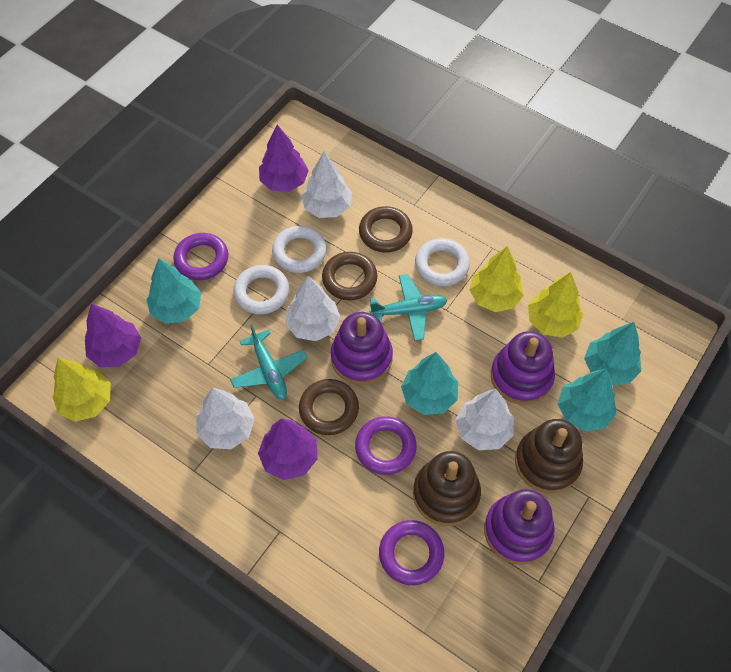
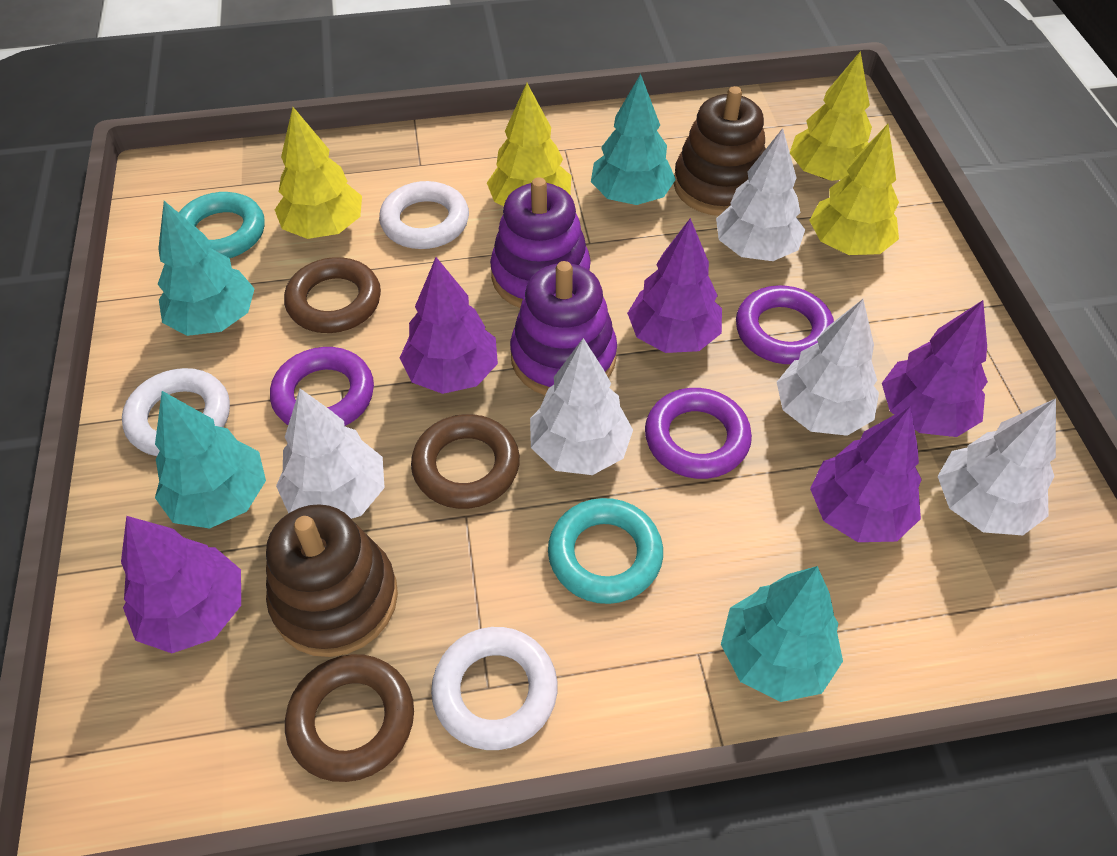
purple stacking toy: [331,312,393,385] [484,489,555,565] [491,331,555,405] = 3 -> [490,177,591,308] [510,261,617,395] = 2
purple tree: [85,303,141,367] [258,418,318,480] [259,125,309,192] = 3 -> [121,516,241,653] [400,257,498,394] [627,218,722,353] [810,407,922,542] [882,300,988,437] = 5
turquoise plane: [230,324,308,400] [369,274,447,341] = 2 -> none = 0
turquoise ring: none = 0 -> [178,192,265,258] [548,498,663,604] = 2
white tree: [196,388,255,449] [285,276,341,341] [301,151,352,218] [455,389,514,450] = 4 -> [276,389,385,519] [530,338,633,475] [716,128,805,261] [777,299,879,436] [938,399,1056,535] = 5
yellow tree: [53,358,111,422] [469,246,524,312] [528,272,583,338] = 3 -> [275,107,362,239] [487,83,571,206] [790,51,872,181] [809,124,899,255] = 4

